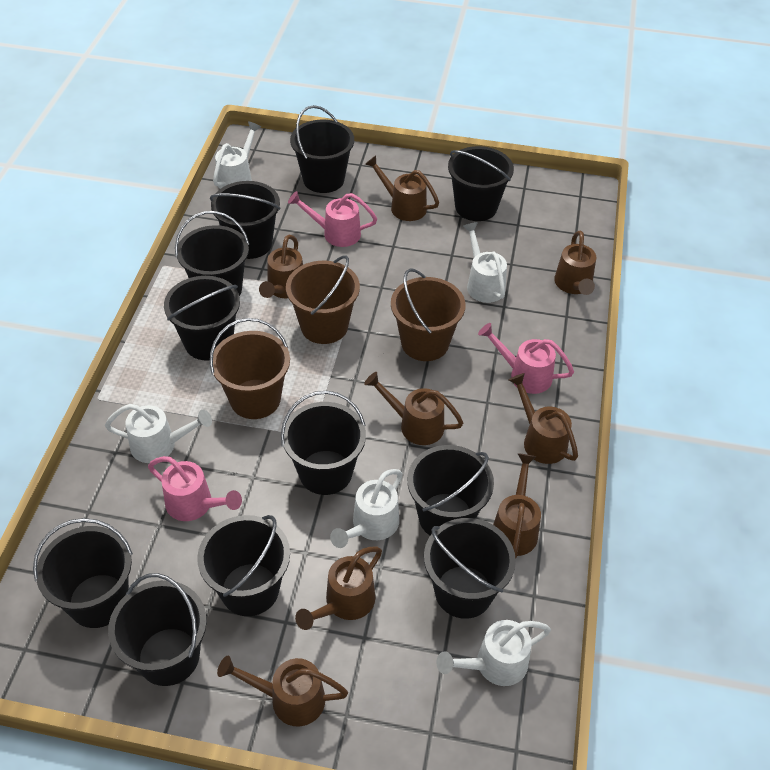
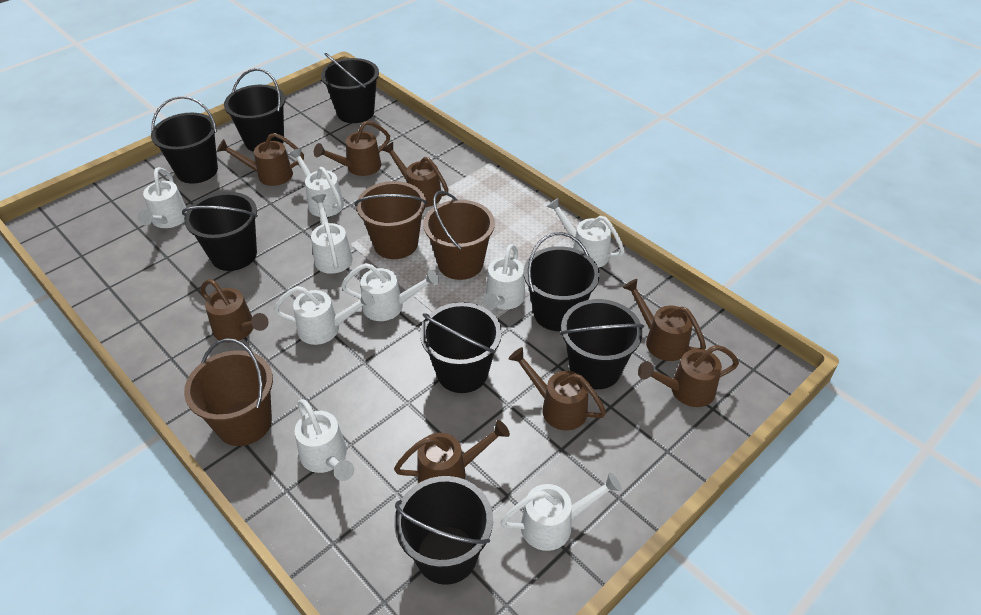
black bucket: [33,518,133,628] [108,573,207,686] [164,276,240,361] [175,211,249,296] [197,515,290,616] [210,181,280,259] [281,391,366,495] [290,105,354,193] [407,445,494,535] [424,518,516,619] [448,146,514,221] = 11 -> [151,96,218,184] [182,192,258,271] [224,68,285,152] [321,53,379,123] [394,476,493,585] [420,302,502,393] [523,232,600,331] [560,299,644,389] = 8
pink watering can: [148,456,242,521] [288,191,377,247] [478,323,574,394] = 3 -> none = 0
white watering can: [105,404,212,463] [213,121,261,189] [330,469,403,548] [437,620,551,686] [463,222,507,303] = 5 -> [137,167,187,228] [274,286,374,345] [289,148,344,217] [295,399,354,481] [311,194,353,274] [341,263,439,321] [481,244,525,310] [500,473,622,551] [546,198,625,268] = 9

